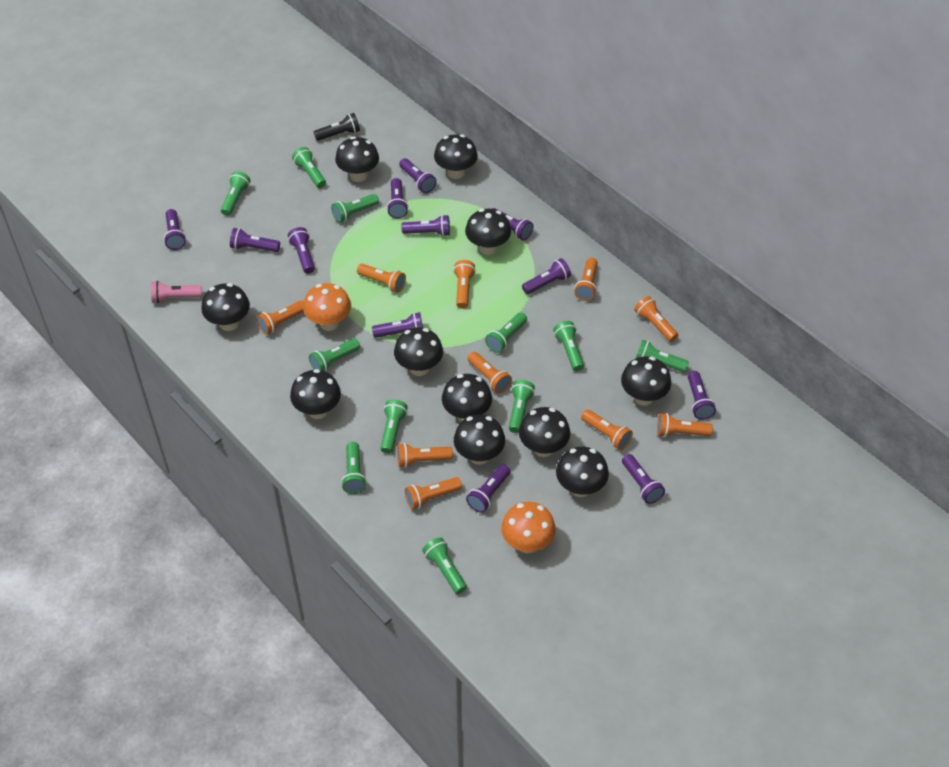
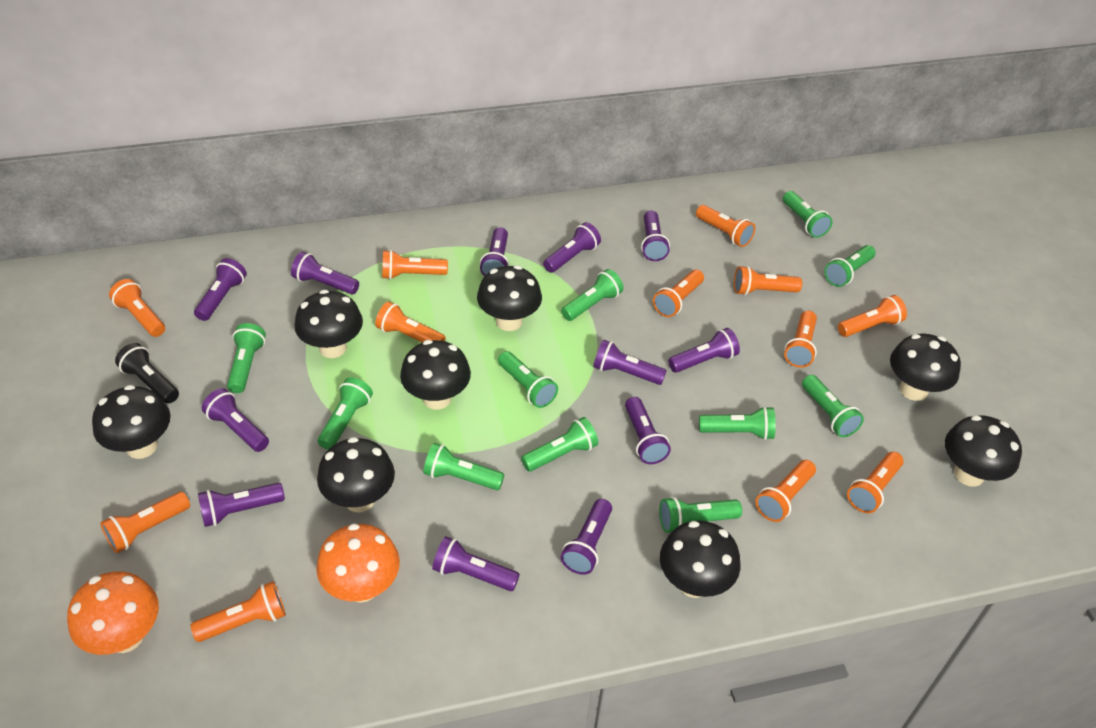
black mushroom: [201,283,250,331] [290,369,341,419] [335,137,379,182] [394,328,443,376] [434,134,478,179] [442,374,492,422] [454,415,505,465] [465,209,511,255] [519,407,570,457] [556,447,609,497] [621,357,671,406] = 11 -> [92,385,171,459] [295,290,363,358] [317,437,395,512] [400,340,471,410] [477,265,542,331] [660,521,740,598] [890,333,961,401] [945,415,1022,487] = 8
orange flashlight: [257,301,304,335] [357,264,406,293] [397,443,453,468] [405,477,462,510] [453,260,476,309] [468,352,512,394] [574,258,598,301] [581,410,633,450] [634,296,678,342] [657,413,713,437] = 10 -> [100,492,190,553] [109,279,165,337] [190,581,286,642] [375,301,446,343] [382,250,448,280] [653,270,704,317] [696,205,755,247] [734,266,802,295] [755,460,816,522] [784,311,817,368] [838,295,907,337] [847,452,904,513] = 12
pink flashlight: [151,281,202,303] = 1 -> none = 0

